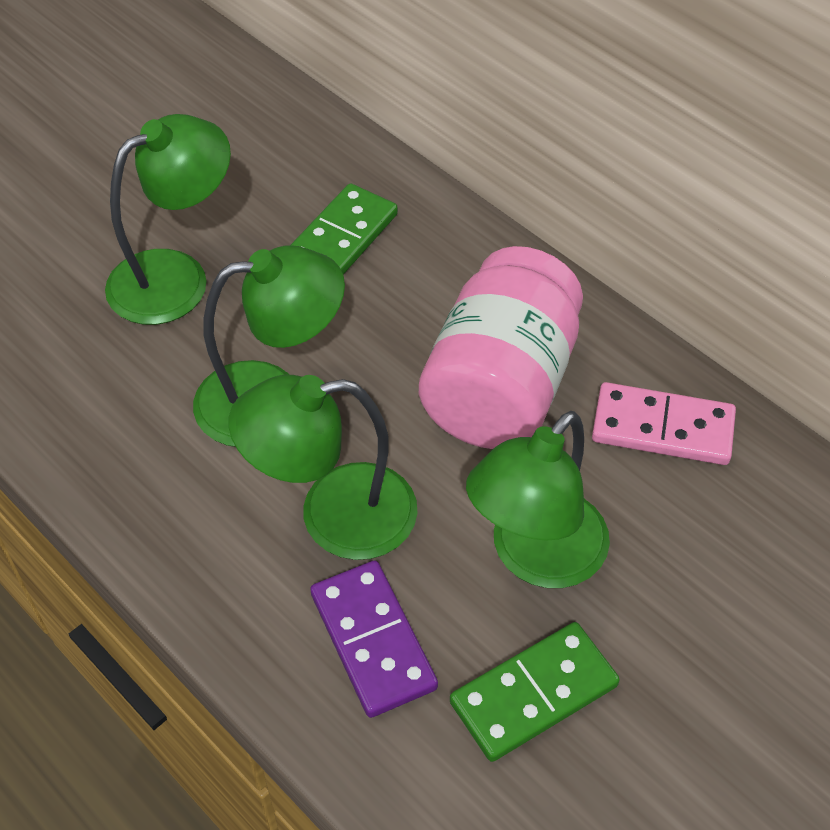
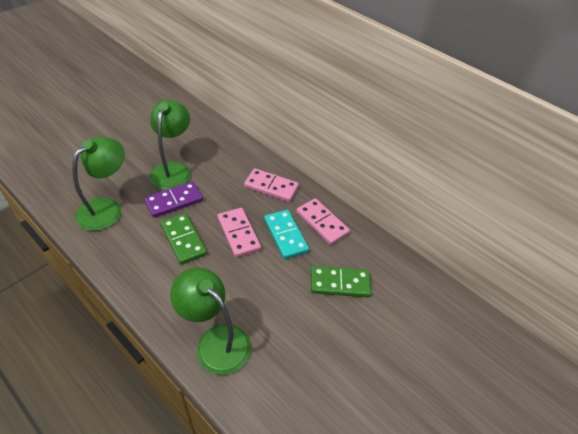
green lamp: [105,114,231,325] [193,245,345,447] [229,375,418,560] [466,411,610,588] = 4 -> [72,137,125,231] [150,100,191,190] [170,267,251,375] = 3
pink domino: [592,382,736,465] = 1 -> [218,208,261,257] [244,168,299,202] [296,198,350,245] = 3
pink jar: [419,246,583,449] = 1 -> none = 0
turquoise domino: none = 0 -> [264,210,309,259] = 1

